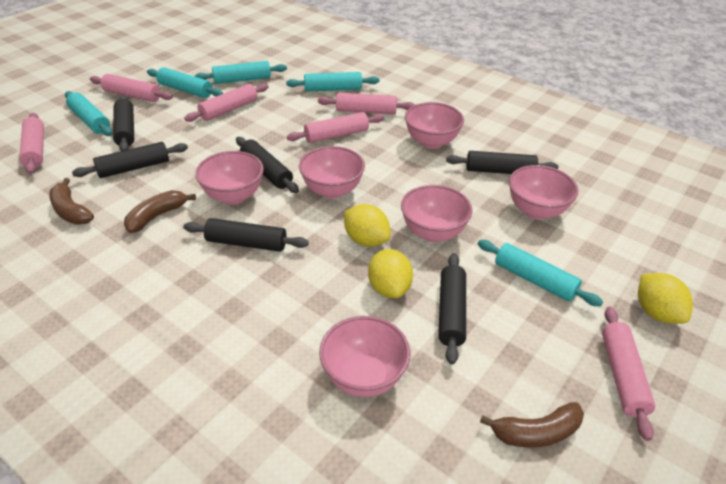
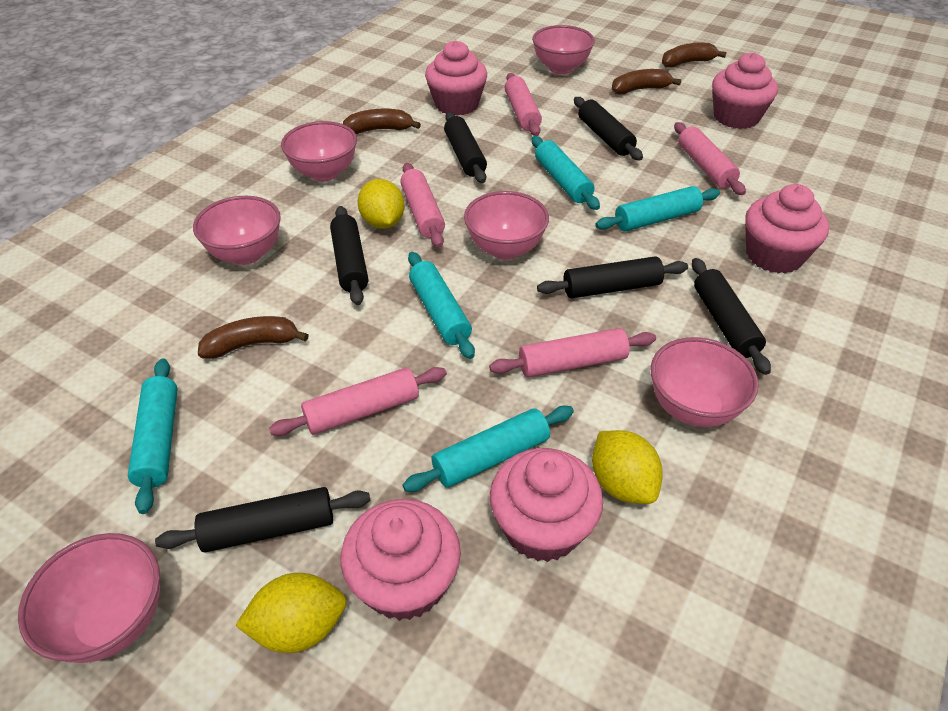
brown banana: [49,178,94,224] [124,190,196,233] [480,402,584,448] = 3 -> [198,316,309,359] [343,109,421,134] [612,69,681,95] [662,43,727,68] = 4
pink cupcake: none = 0 -> [340,499,461,621] [425,40,487,116] [490,448,603,562] [712,53,778,129] [745,184,829,274] = 5
pink rolling pin: [19,113,44,174] [90,74,173,102] [184,84,268,122] [287,112,384,143] [318,93,415,114] [602,307,655,441] = 6 -> [269,367,447,436] [400,163,445,248] [489,328,656,377] [505,73,542,136] [674,122,746,195] = 5

